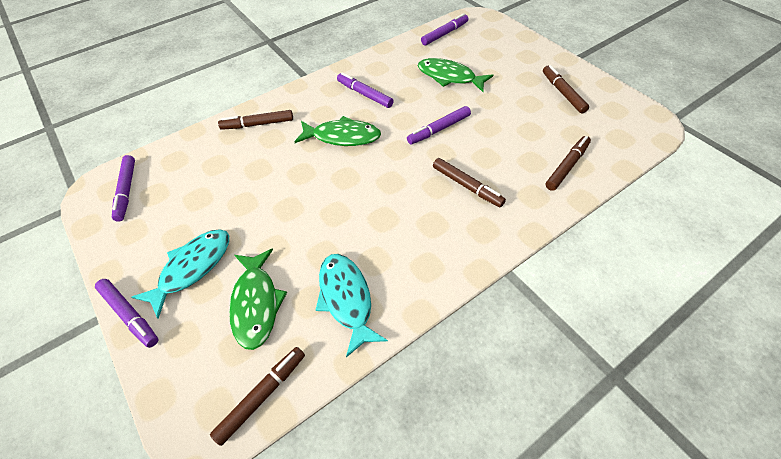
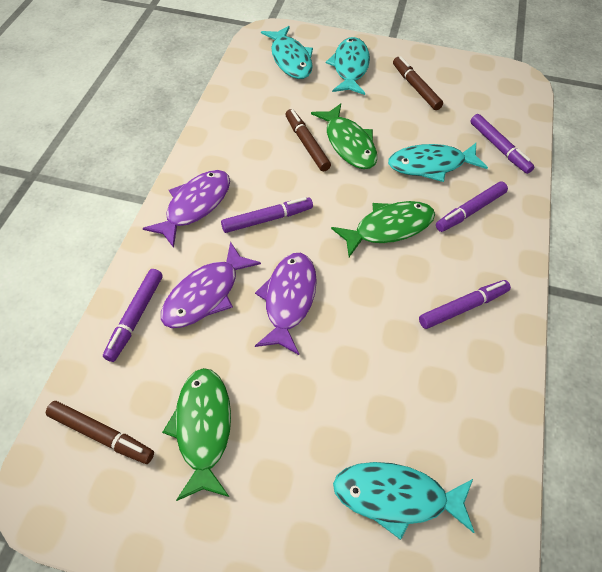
brown marker: [210,347,305,446] [218,110,293,130] [433,158,506,207] [543,65,589,114] [546,136,591,191] = 5 -> [46,401,154,464] [286,109,331,171] [393,56,443,110] = 3
purple fish: none = 0 -> [143,170,230,248] [161,241,261,328] [255,253,317,355] = 3
turquoise fish: [132,229,229,319] [316,254,388,357] = 2 -> [261,26,313,79] [326,37,370,95] [333,462,475,540] [388,143,488,182] = 4

